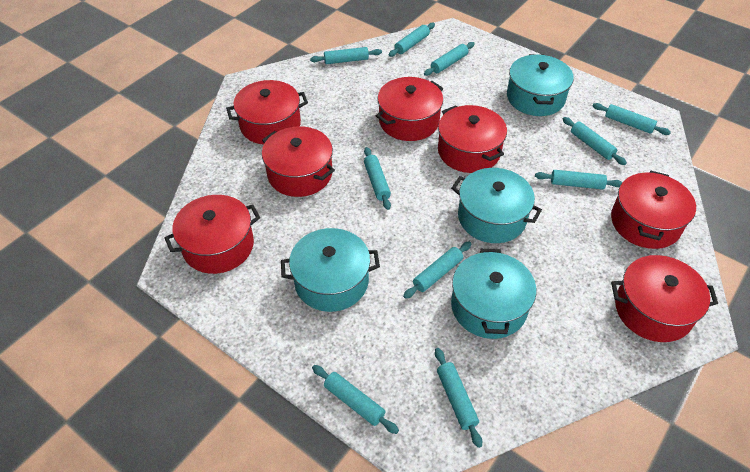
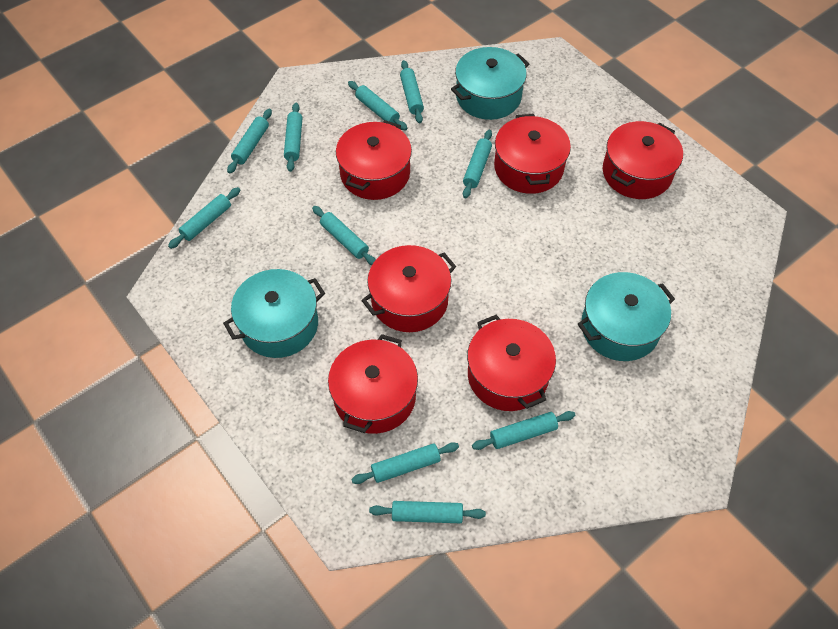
red pot: [165,195,260,274] [226,80,308,145] [262,126,335,197] [376,77,444,141] [438,105,507,173] [611,171,696,249] [611,255,718,342] = 7 -> [328,334,418,434] [336,120,412,200] [361,245,456,332] [467,315,556,411] [494,114,571,194] [603,121,683,199] = 6
turquoise pot: [281,228,380,312] [451,168,542,243] [451,249,536,339] [507,54,574,116] = 4 -> [223,269,325,358] [451,47,529,120] [578,272,675,361] = 3

